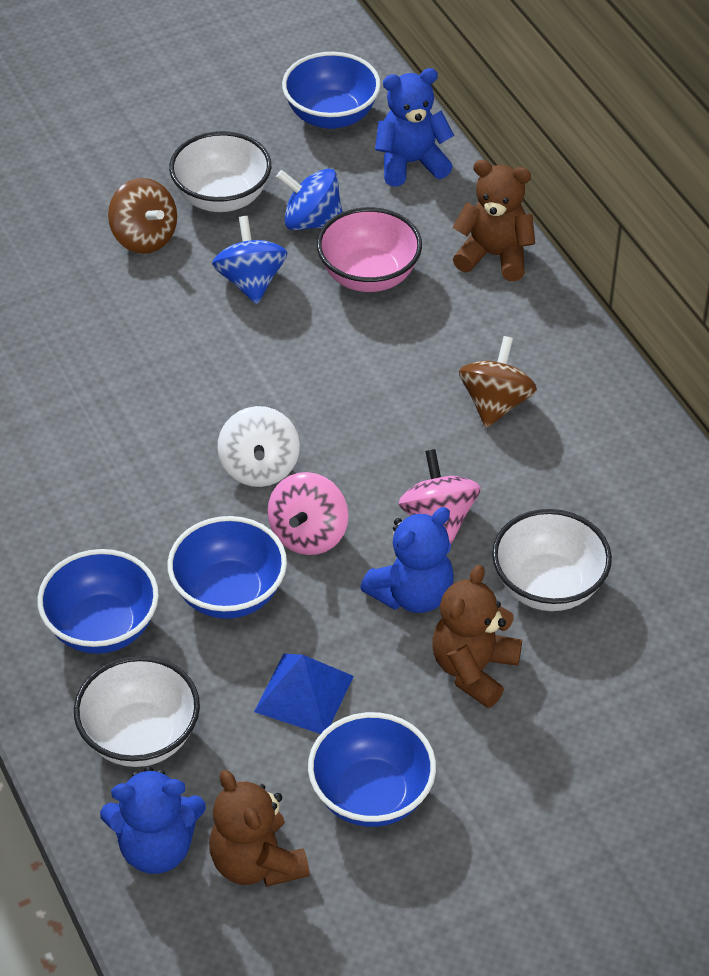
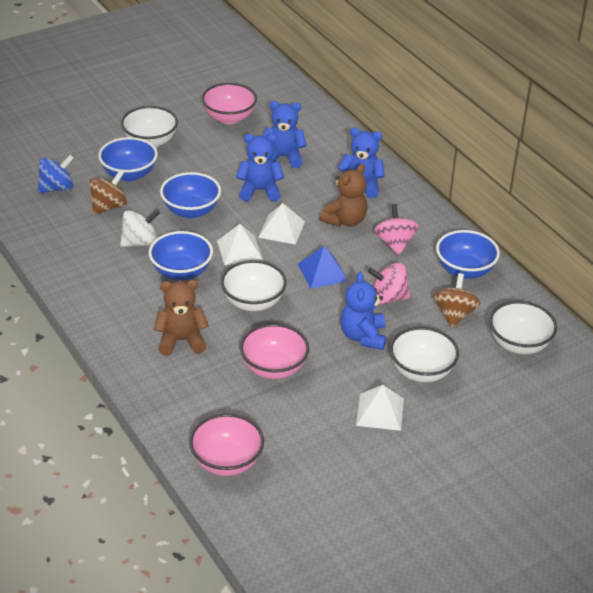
blue spinning top: [212,216,287,304] [276,169,343,230] = 2 -> [38,155,74,193] = 1
blue teddy bear: [100,766,206,874] [360,507,454,613] [375,68,454,186] = 3 -> [236,134,284,202] [263,101,307,168] [338,128,385,198] [340,272,386,350] = 4
brown teddy bear: [209,770,310,887] [432,565,522,708] [452,160,535,281] = 3 -> [154,280,209,356] [320,164,368,227] = 2
pink bowl: [317,207,422,292] = 1 -> [189,413,264,476] [202,83,257,124] [240,324,309,379] = 3
white bowl: [74,656,200,767] [169,131,271,212] [492,509,612,611] = 3 -> [121,106,178,148] [221,260,287,311] [390,327,459,382] [489,301,557,354] = 4
white pyramid: none = 0 -> [217,224,263,265] [258,203,305,245] [356,385,404,431] = 3

